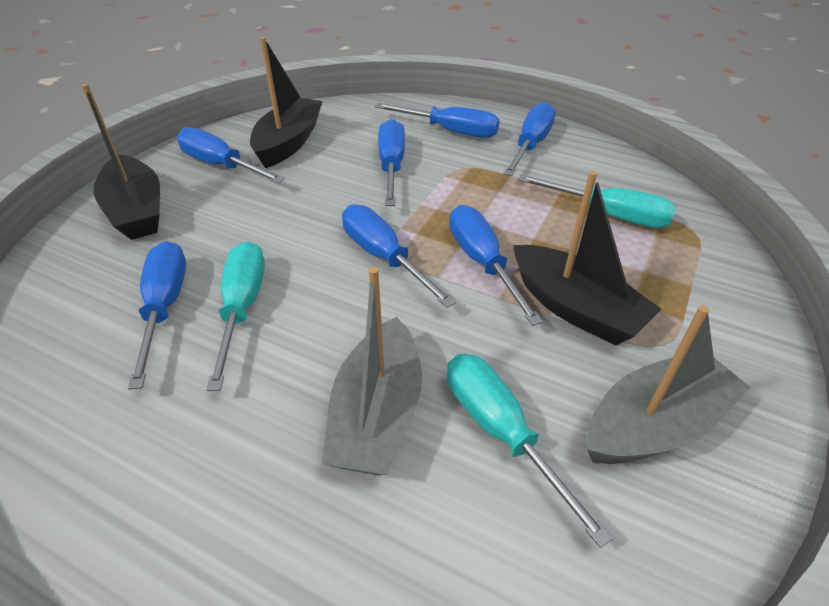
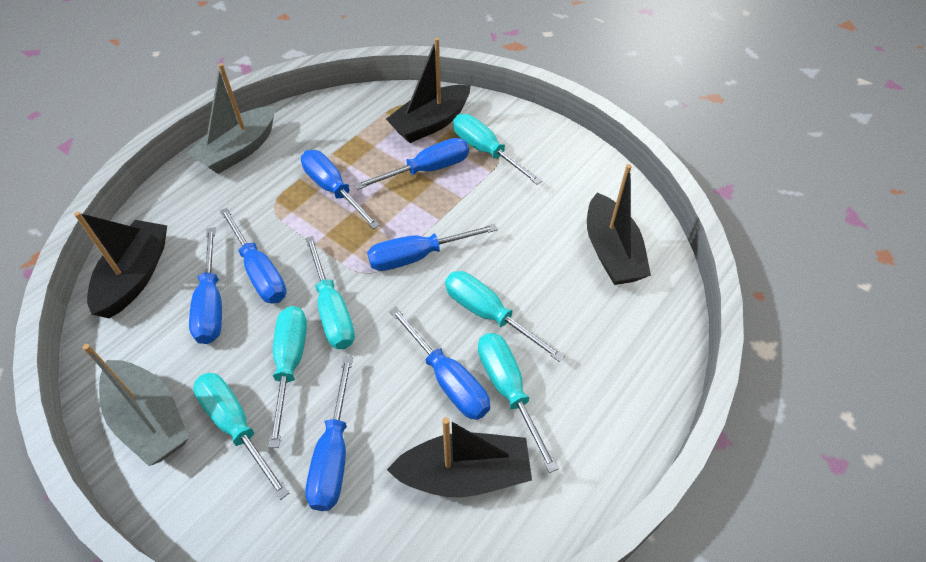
black boat: [81,83,160,240] [250,37,323,168] [513,171,661,345] = 3 -> [74,212,167,318] [386,38,471,143] [387,417,532,498] [587,164,651,285] = 4
turquoise screwdriver: [207,241,265,391] [447,354,613,548] [518,175,676,228] = 3 -> [193,373,289,500] [268,306,307,448] [305,236,355,349] [445,271,565,362] [453,114,542,185] [478,333,559,473] = 6

